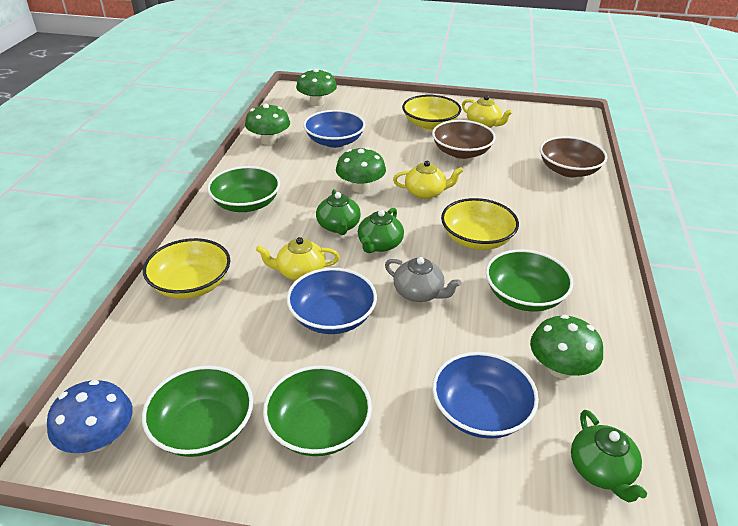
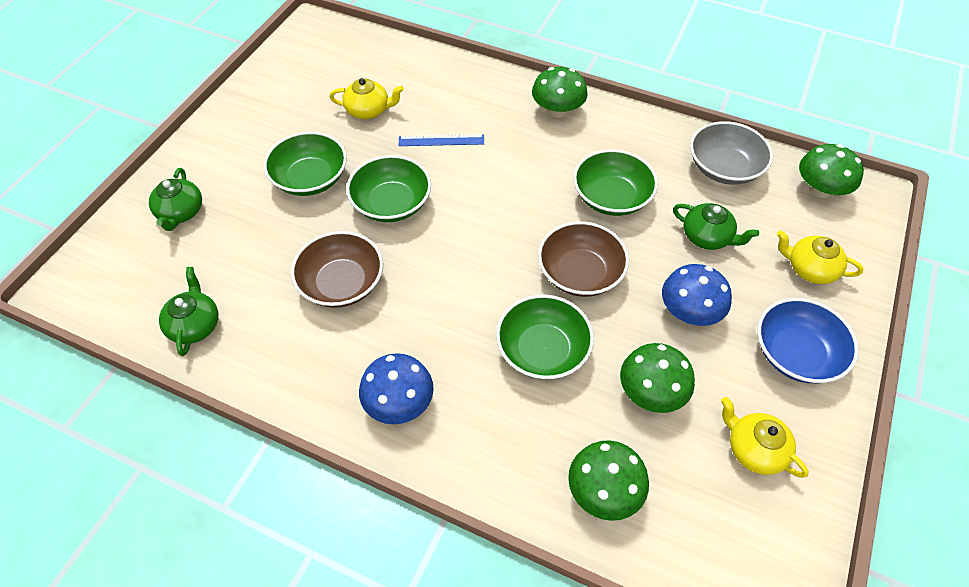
blue bowl: [286,268,377,334] [303,110,365,148] [432,352,539,439] = 3 -> [757,298,859,383] = 1
blue mushroom: [47,380,133,453] = 1 -> [359,353,434,424] [662,264,732,326] = 2
blue ruler: none = 0 -> [399,134,484,146] = 1
grey bowl: none = 0 -> [690,121,773,185] = 1
grey teapot: [385,257,461,302] = 1 -> none = 0
yellow bowl: [143,238,230,299] [402,95,461,130] [441,198,519,250] = 3 -> none = 0

